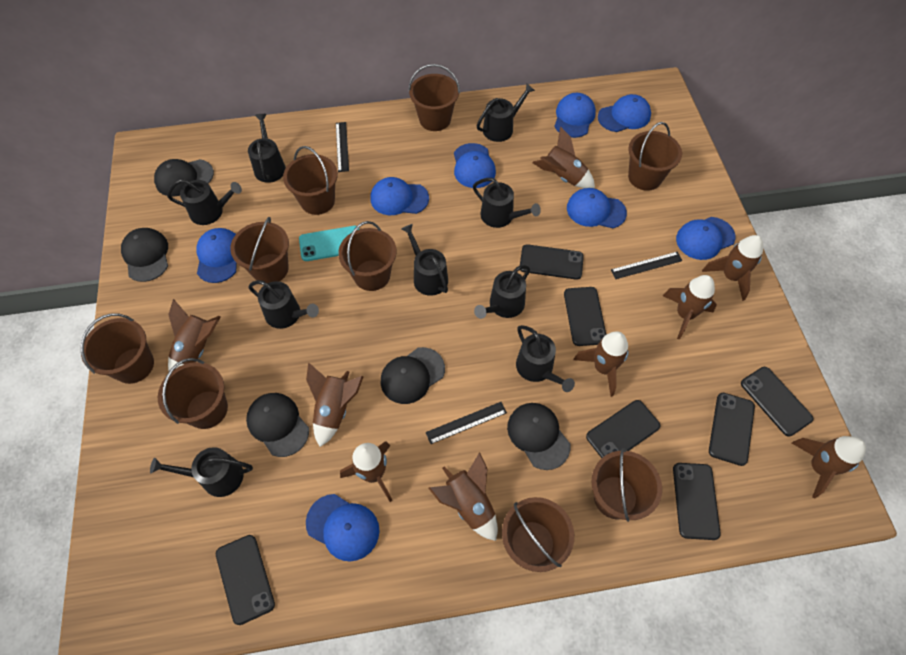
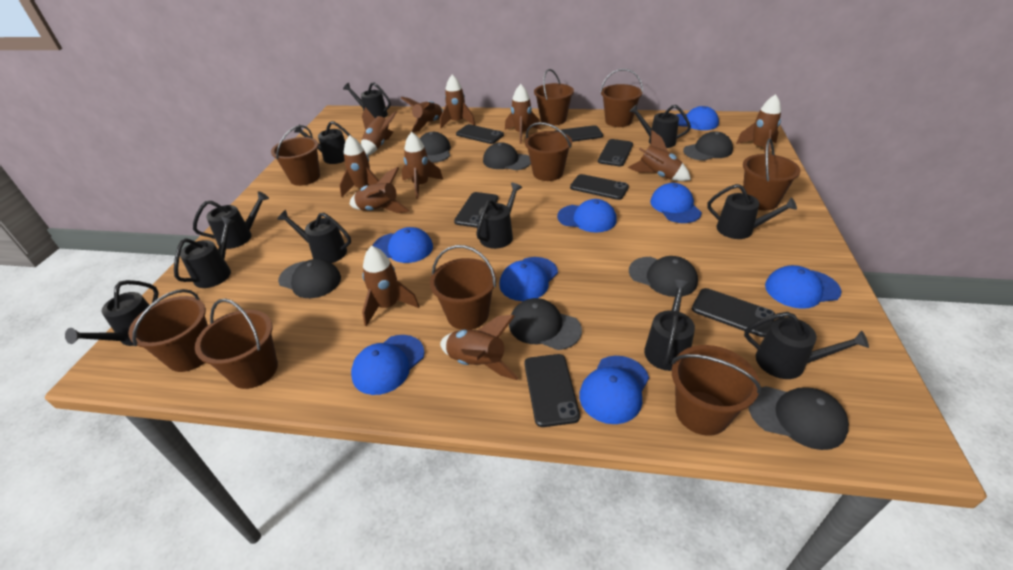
black cap: [121,228,168,282] [154,159,214,197] [246,393,309,457] [380,347,445,404] [507,403,570,470] = 5 -> [278,259,341,298] [420,132,451,163] [483,142,531,170] [509,298,582,350] [629,256,698,297] [683,131,733,161] [748,386,849,450] = 7
black ruler: [336,122,349,172] [426,402,507,444] [611,252,683,279] = 3 -> none = 0
black watering can: [150,447,253,497] [167,179,242,225] [248,114,286,183] [248,280,319,329] [402,224,448,296] [473,178,541,228] [474,265,530,319] [477,83,535,142] [516,325,575,392] = 9 -> [65,280,159,346] [174,217,234,288] [193,191,269,249] [277,210,351,263] [294,121,351,164] [343,82,391,118] [476,183,522,249] [629,104,691,148] [644,279,695,371] [707,184,797,239] [744,312,869,379] = 11
brown rocket: [168,299,221,371] [306,362,364,447] [340,441,392,502] [428,452,498,541] [532,127,595,188] [574,331,629,397] [663,275,717,340] [702,235,763,301] [792,436,866,499] = 9 -> [339,135,379,197] [350,167,410,213] [361,107,397,156] [362,246,419,326] [401,97,443,132] [402,132,443,199] [440,75,475,128] [440,315,518,380] [505,84,541,144] [628,130,691,181] [736,94,781,154] = 11
turquoise phone: [299,226,359,261] = 1 -> none = 0

